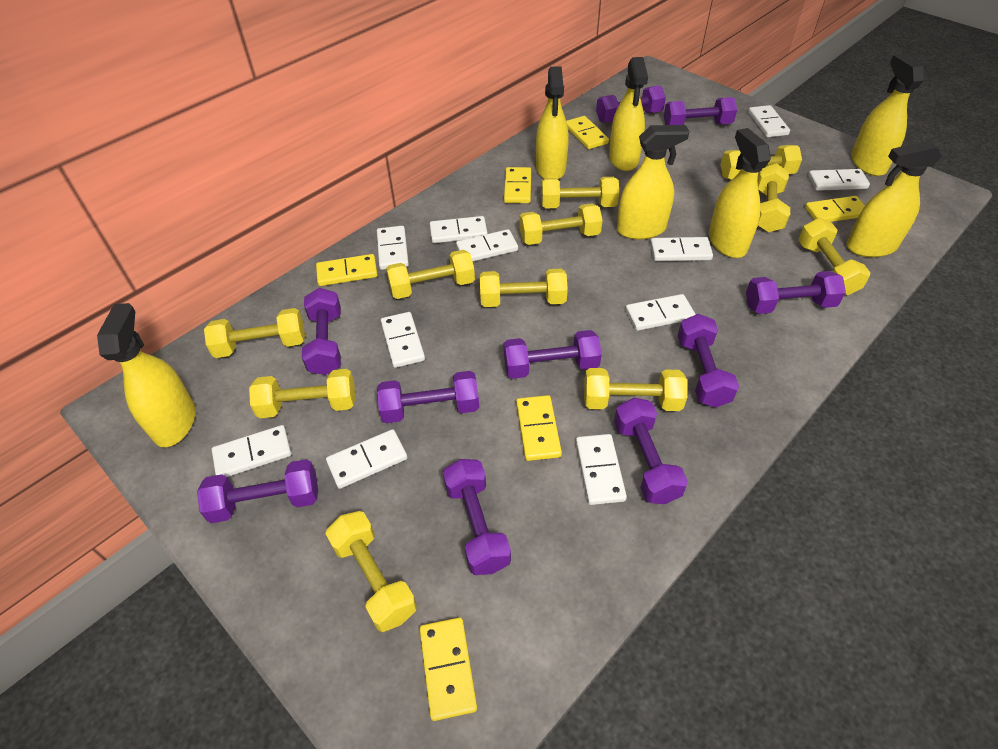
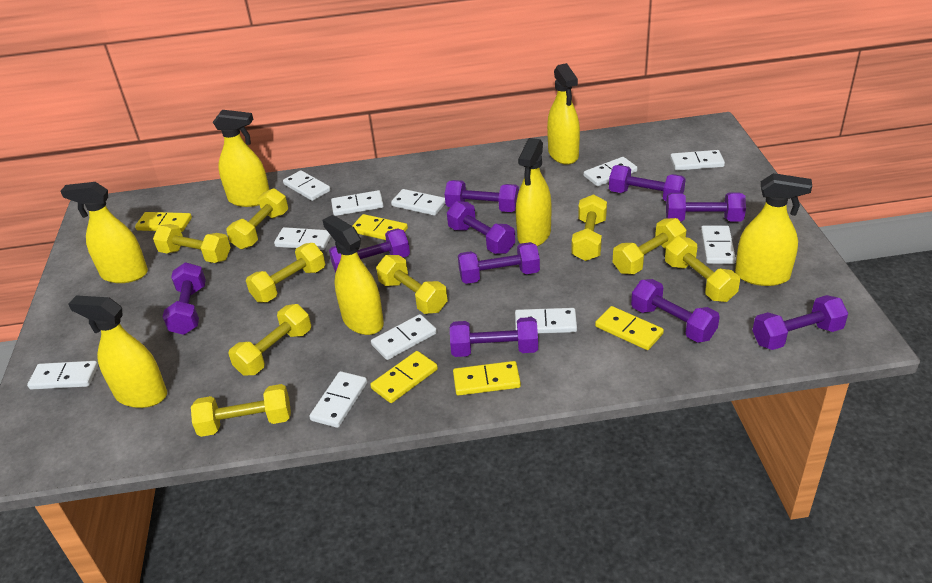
yellow domino: [316,254,378,286] [420,618,477,721] [504,167,531,203] [516,395,562,461] [566,116,609,149] [805,196,865,222] = 6 -> [135,212,192,232] [352,214,408,240] [370,351,438,403] [453,361,521,395] [595,306,664,350] = 5
yellow dumbbell: [204,308,305,358] [249,369,355,418] [326,511,417,632] [386,250,475,299] [480,269,568,307] [519,203,603,245] [541,177,619,208] [584,368,687,411] [720,145,802,180] [758,163,790,232] [798,218,870,295] = 11 -> [153,224,231,263] [191,384,291,437] [226,189,288,249] [228,304,311,375] [246,243,325,302] [376,255,448,314] [572,194,607,261] [613,218,686,274] [665,236,740,302] = 9

